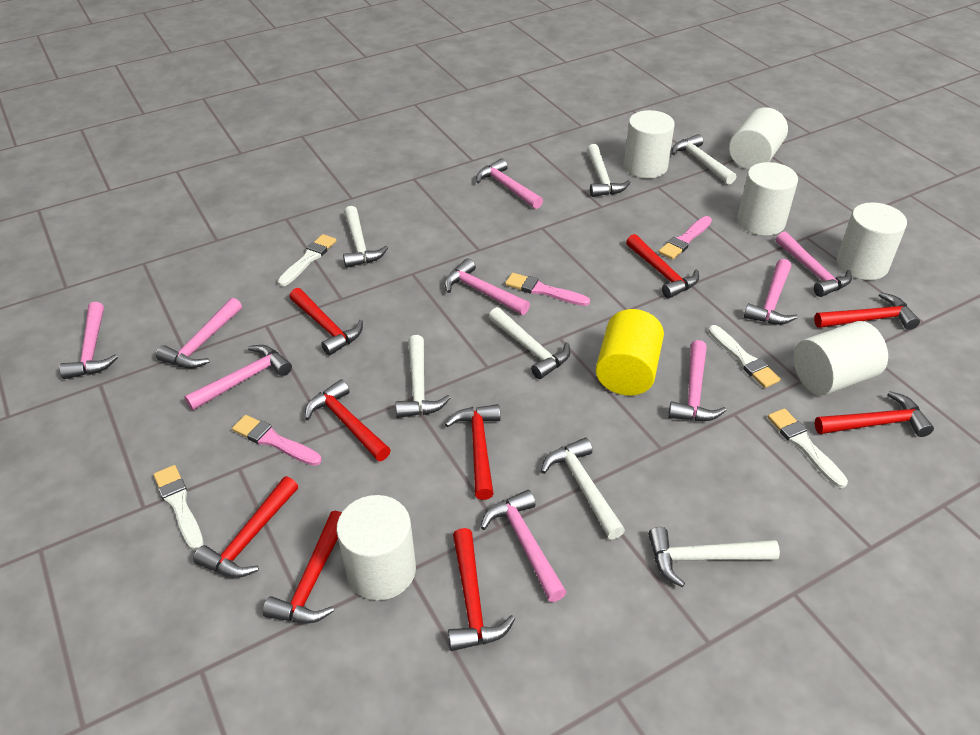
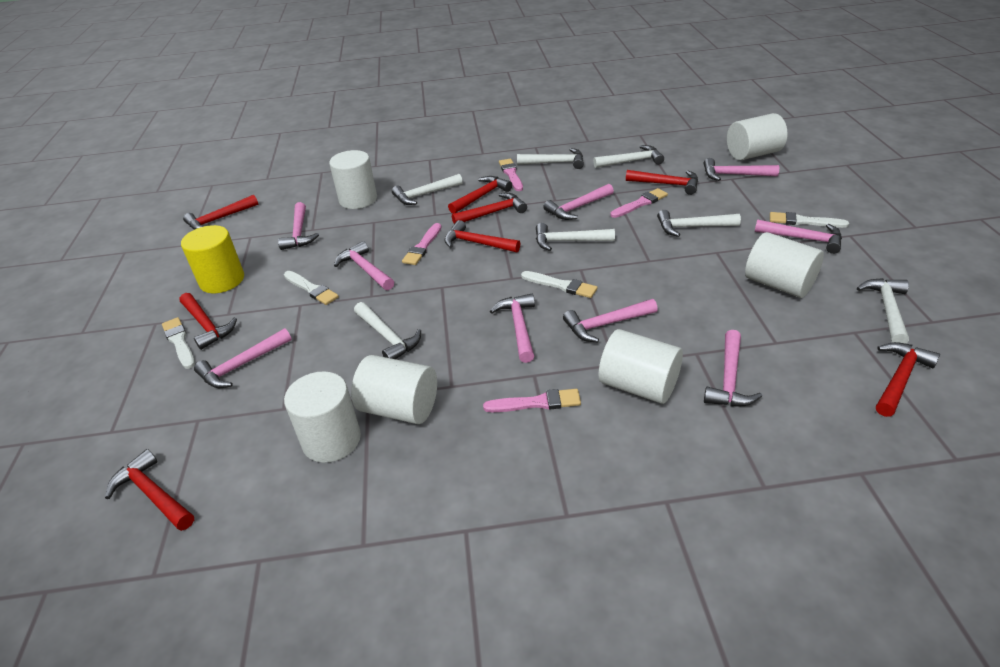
pink brush: [232,415,322,466] [505,273,590,306] [659,216,712,260] = 3 -> [402,223,442,265] [483,389,581,412] [499,159,523,191] [610,188,668,218] = 4
red hammer: [193,476,298,578] [263,511,342,623] [289,288,363,356] [305,379,391,461] [445,404,501,500] [448,528,515,651] [626,234,699,298] [814,292,920,330] [815,391,934,437] = 9 -> [105,449,194,531] [180,293,237,350] [183,195,258,230] [444,220,520,253] [448,176,512,214] [452,193,527,224] [626,170,698,195] [876,342,940,417] = 8

